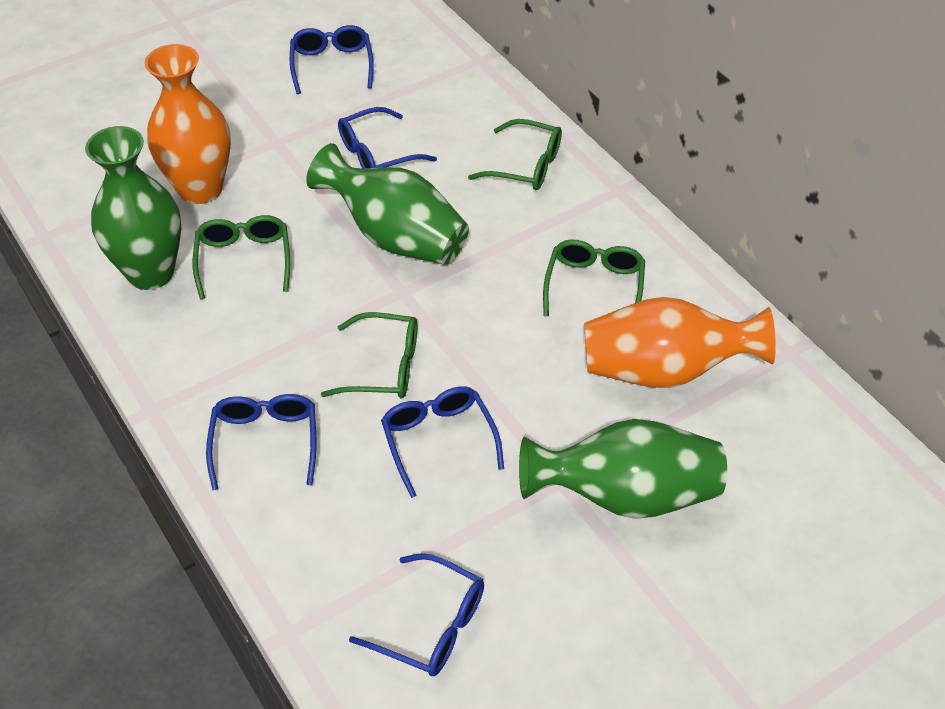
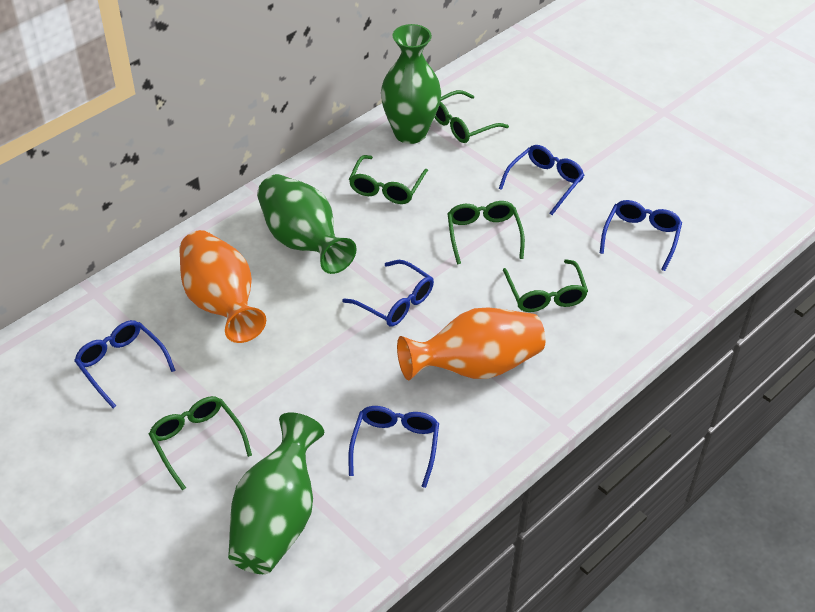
green glasses: [193,215,290,299] [321,312,417,399] [468,119,562,190] [543,240,645,316] = 4 -> [149,396,252,490] [349,155,428,204] [435,90,509,143] [447,201,525,265] [503,259,588,312] = 5

